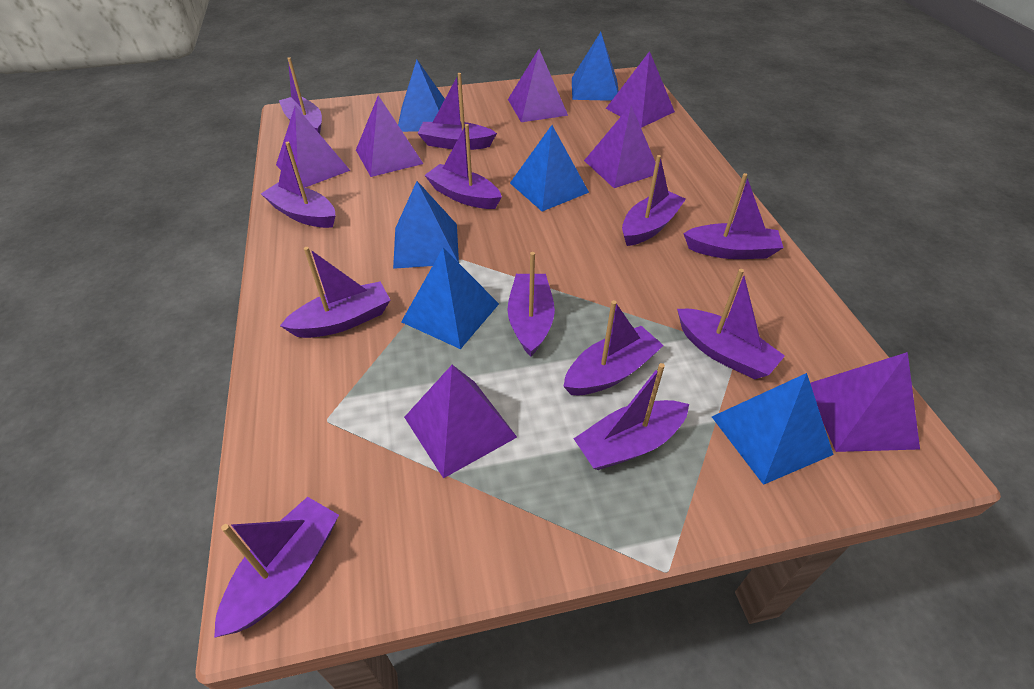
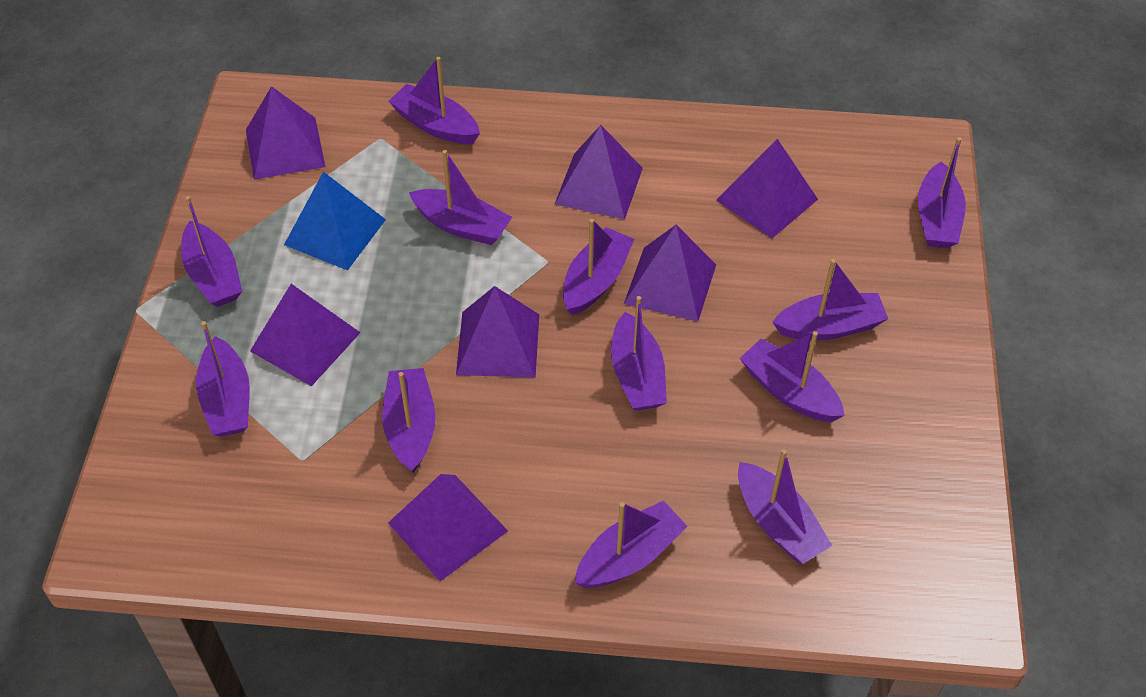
blue pyramid: [393,181,459,269] [398,60,445,132] [401,248,499,349] [510,125,589,211] [572,32,619,101] [712,373,834,485] = 6 -> [284,172,386,271] = 1

